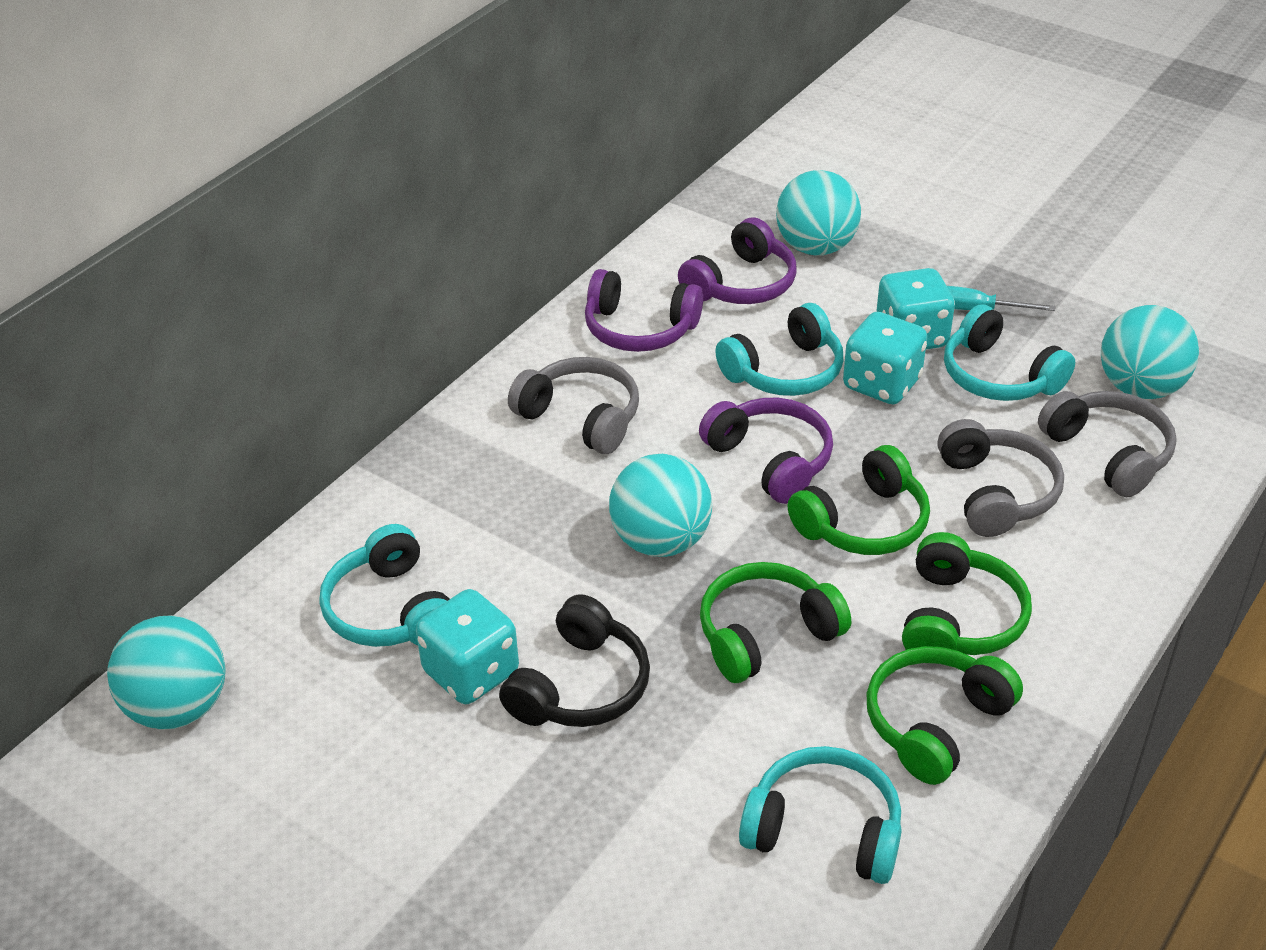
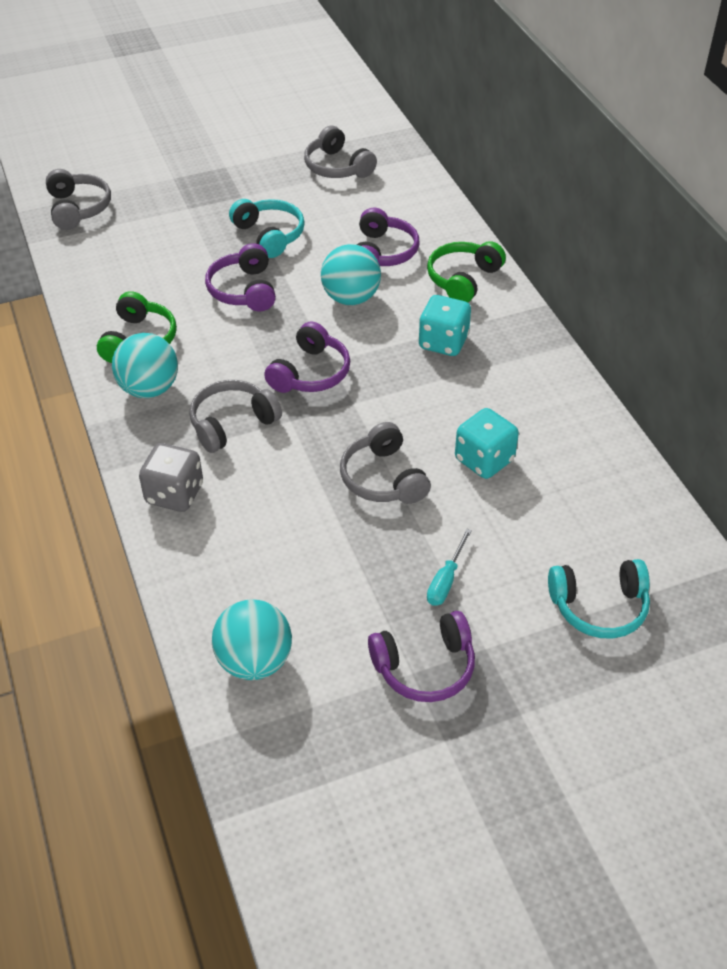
black headphones: [499,594,650,727] = 1 -> none = 0
green headphones: [700,562,851,683] [788,445,930,555] [866,646,1023,785] [902,532,1032,655] = 4 -> [97,291,177,363] [427,241,506,302] = 2
grey dice: none = 0 -> [139,443,203,512] = 1
grey headphones: [508,357,639,454] [937,419,1064,537] [1038,391,1177,497] = 3 -> [46,169,111,230] [189,380,282,453] [304,126,377,178] [340,422,431,504] = 4
purple headphones: [585,269,703,352] [678,218,796,304] [699,398,833,504] = 3 -> [205,243,276,311] [264,322,350,393] [357,208,419,266] [368,611,475,702] = 4
turquoise ball: [107,615,226,730] [609,454,712,557] [776,170,861,256] [1101,305,1199,399] = 4 -> [112,333,178,398] [212,599,292,680] [321,244,381,305] = 3
turquoise dice: [416,589,519,704] [843,312,927,404] [876,268,955,349] = 3 -> [418,295,471,356] [455,408,519,479] = 2
turquoise headphones: [319,524,450,647] [715,303,843,396] [739,746,902,884] [944,304,1075,401] = 4 -> [229,199,305,258] [548,559,650,639] = 2

